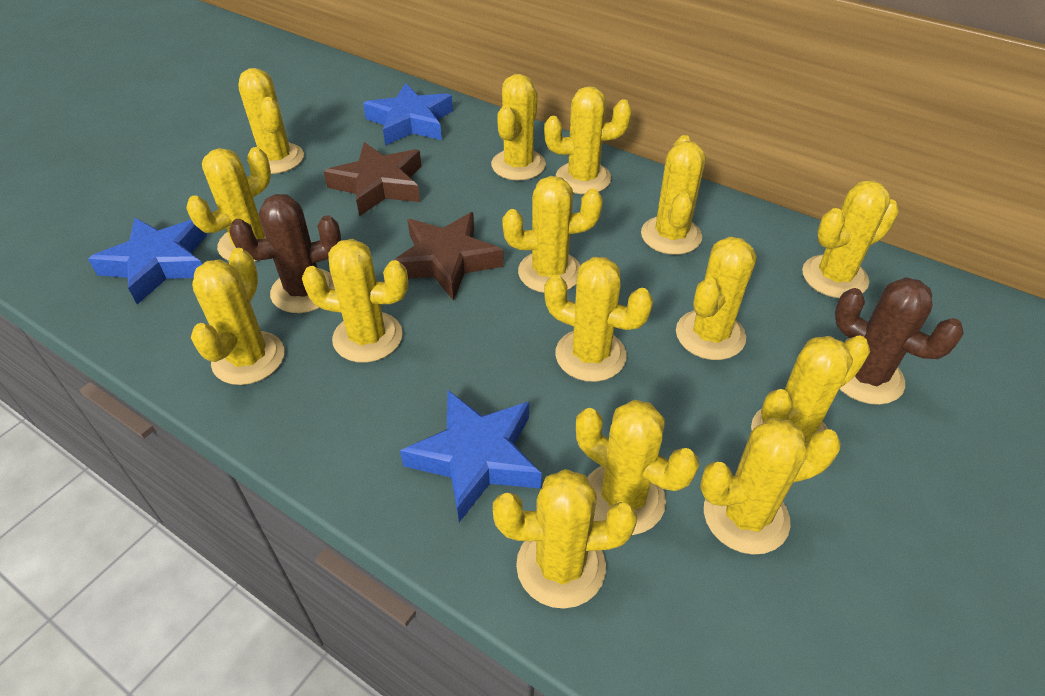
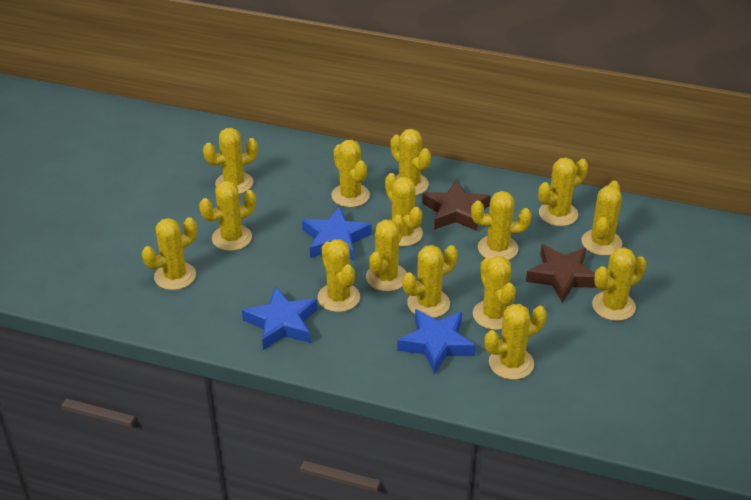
brown cactus: [229,194,341,313] [835,277,964,405] = 2 -> none = 0

